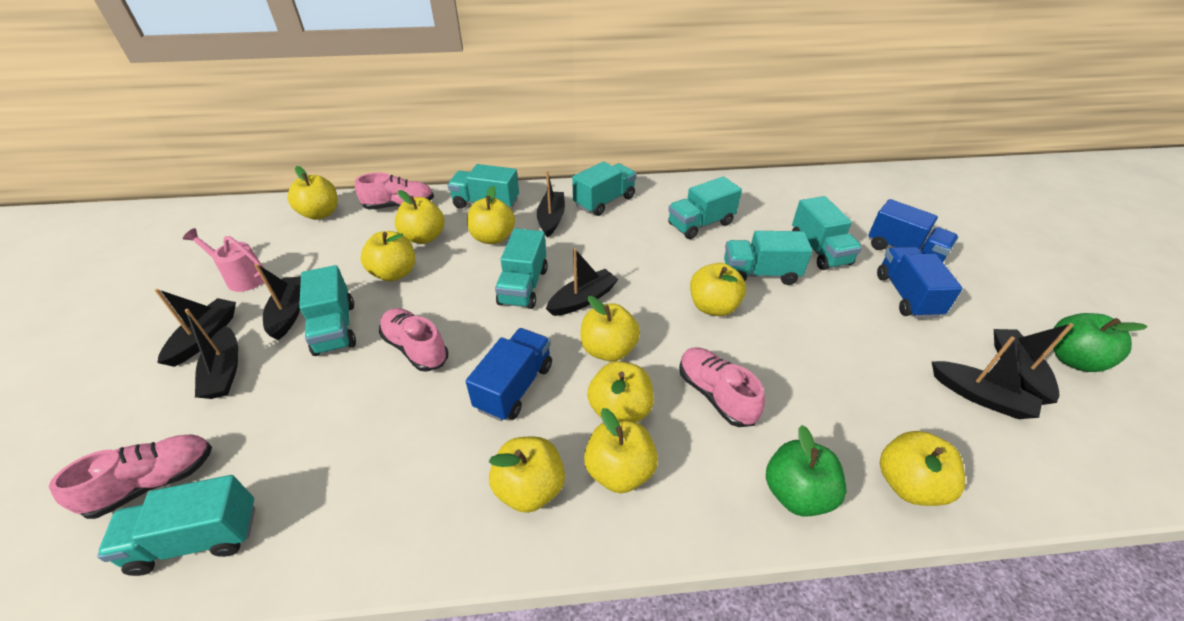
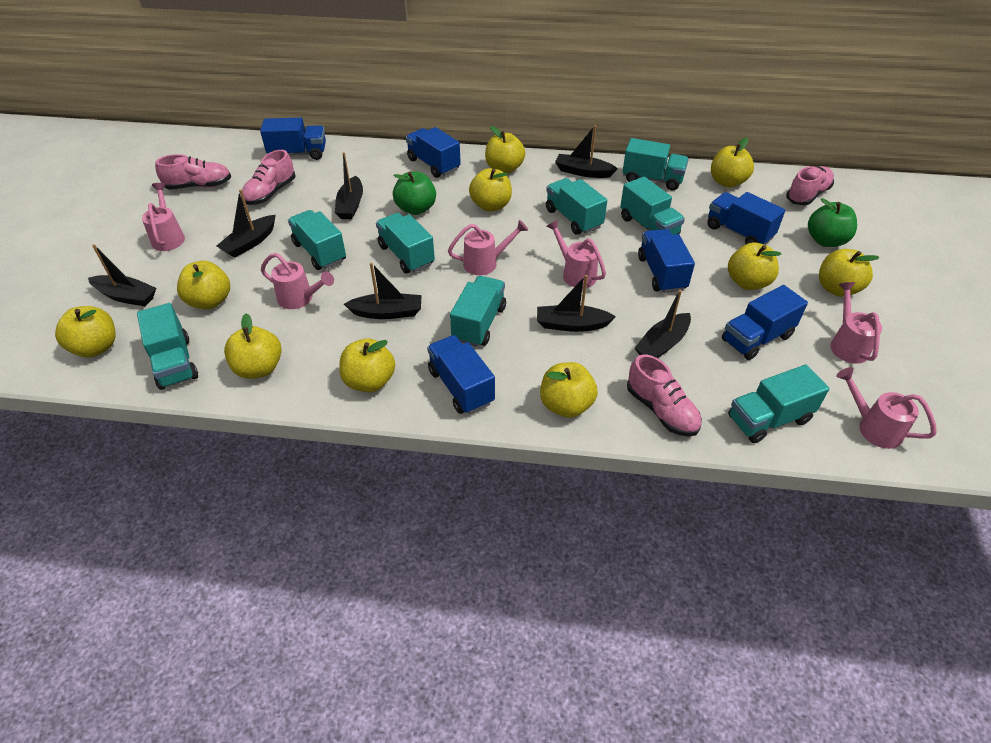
blue truck: [466,328,552,421] [868,199,958,262] [877,247,963,319] = 3 -> [260,118,326,160] [406,127,461,178] [427,335,495,414] [638,229,695,293] [707,192,785,245] [722,285,808,360] = 6
pink watering can: [183,228,264,292] = 1 -> [142,183,185,251] [261,253,334,309] [448,220,528,275] [546,220,606,288] [830,282,882,364] [836,367,936,449] = 6

